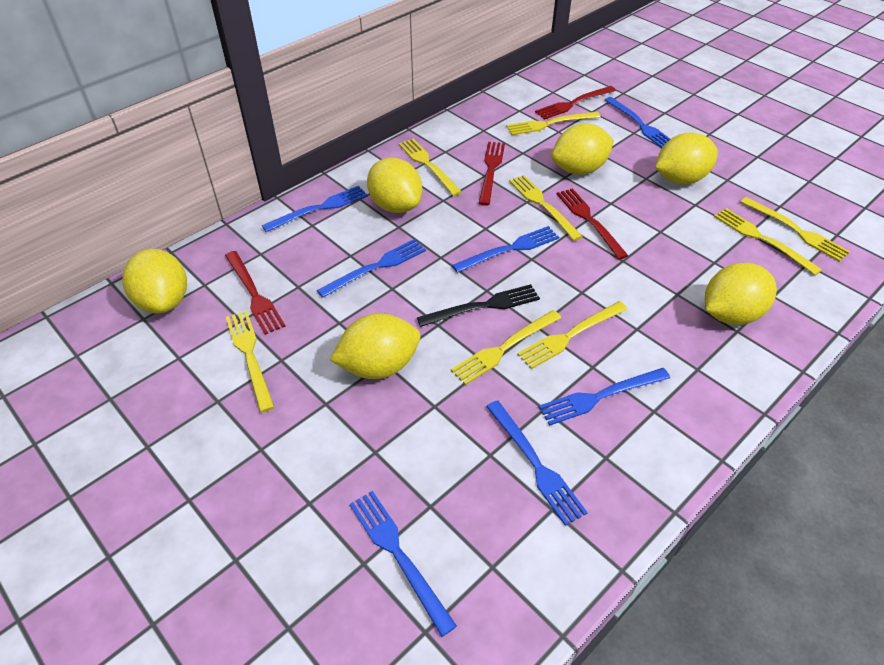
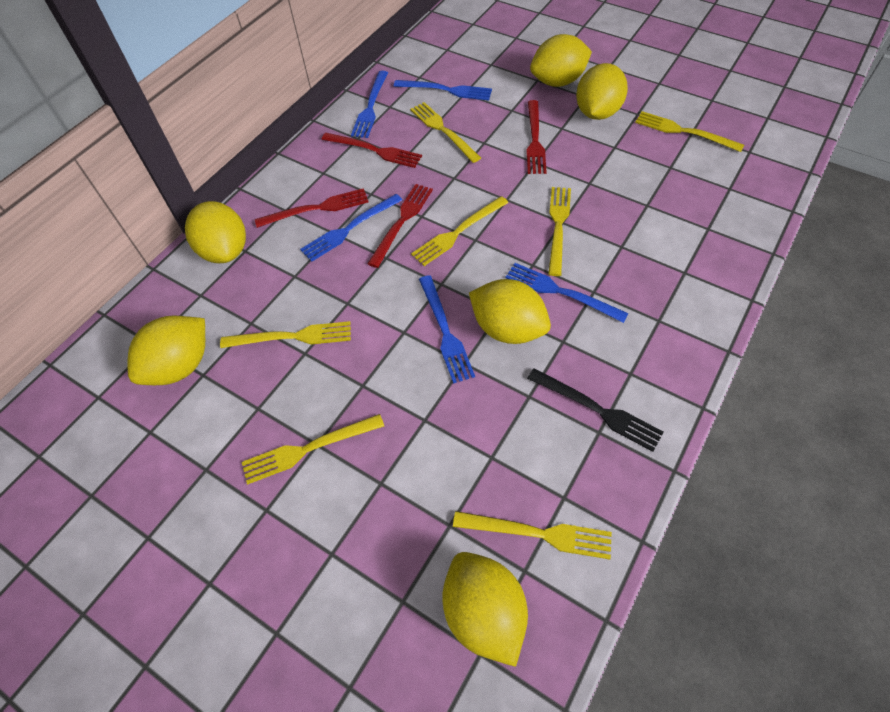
blue fork: [262,186,368,232] [317,239,426,298] [350,491,457,637] [452,226,559,273] [486,400,588,526] [539,368,670,426] [605,97,670,148] = 7 -> [300,194,402,262] [351,71,388,138] [394,80,492,100] [419,275,475,384] [505,263,629,323] = 5
yellow fork: [226,311,274,412] [399,139,462,196] [451,310,561,385] [506,112,600,135] [509,175,583,241] [517,301,627,369] [714,208,822,275] [740,197,850,262] = 8 -> [220,321,351,348] [242,414,384,484] [410,102,481,163] [411,196,508,266] [453,511,612,559] [548,187,571,276] [635,111,744,152] = 7

